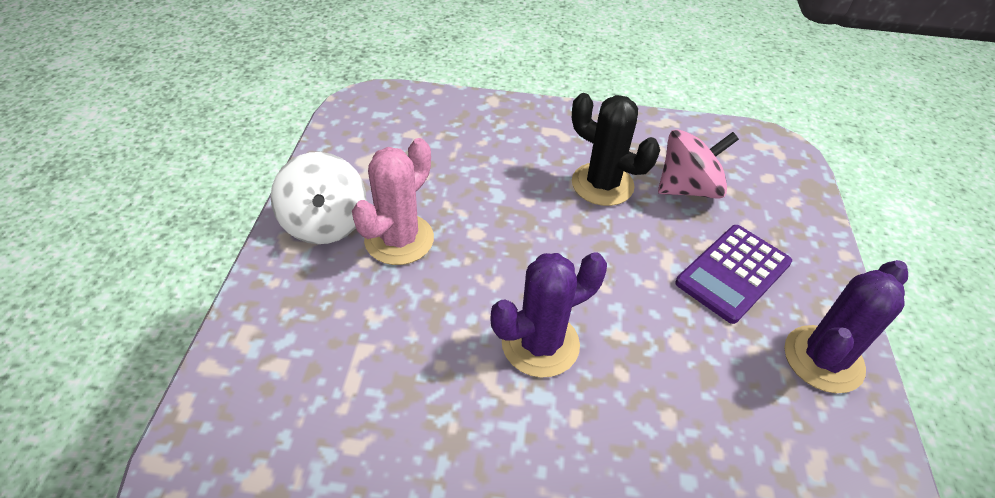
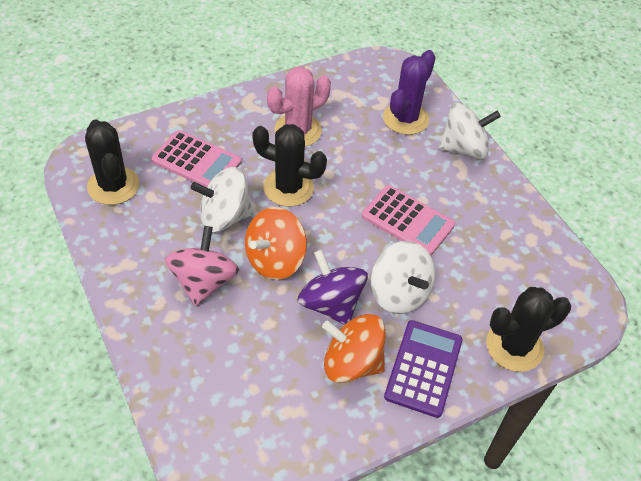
black cactus: [572,93,660,206] = 1 -> [85,119,139,205] [252,124,327,207] [486,287,571,372] = 3
orange spinning top: none = 0 -> [245,207,307,280] [322,314,386,383] = 2
pink calculator: none = 0 -> [151,130,241,187] [362,185,455,255] = 2
purple cactus: [491,252,607,378] [784,260,908,393] = 2 -> [383,50,436,135] = 1
purple spinning top: none = 0 -> [297,249,368,325] = 1
white spinning top: [271,152,367,244] = 1 -> [190,167,254,232] [371,241,435,314] [439,103,501,159] = 3

